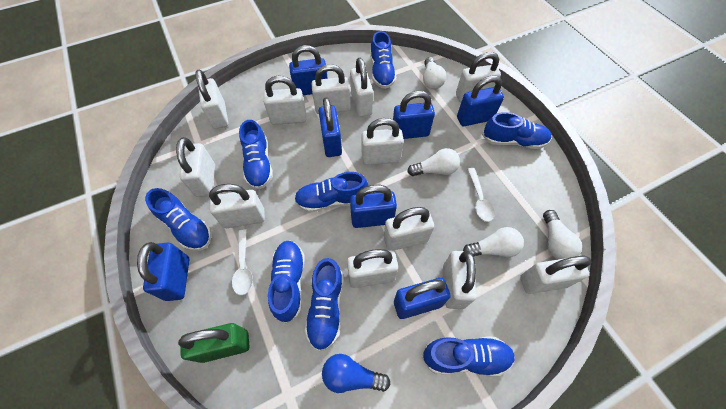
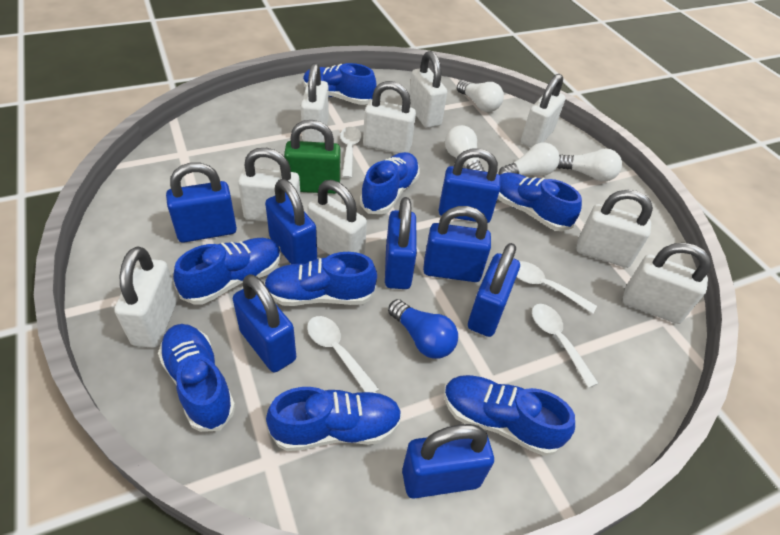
blue padlock: [137,242,189,301] [289,45,328,95] [319,97,342,157] [350,185,397,228] [392,91,435,139] [394,278,451,319] [457,76,504,126] = 7 -> [166,162,237,243] [233,274,296,372] [265,179,317,264] [385,197,417,289] [402,424,494,499] [423,206,491,282] [439,149,501,223] [468,243,520,337] = 8
white padlock: [176,137,215,197] [195,70,228,129] [209,184,265,228] [263,76,306,125] [312,64,351,114] [347,249,398,288] [350,58,373,117] [362,118,404,165] [384,207,434,251] [443,251,477,309] [456,52,501,103] [520,256,591,294] = 12 -> [114,246,178,348] [238,148,301,222] [301,63,329,142] [307,180,367,255] [363,81,416,154] [409,51,447,128] [521,74,566,147] [576,189,653,268] [623,243,711,324] = 9
white spoon: [232,229,253,295] [467,168,495,222] = 2 -> [307,316,379,392] [340,127,361,178] [517,261,597,314] [532,304,599,388] = 4

